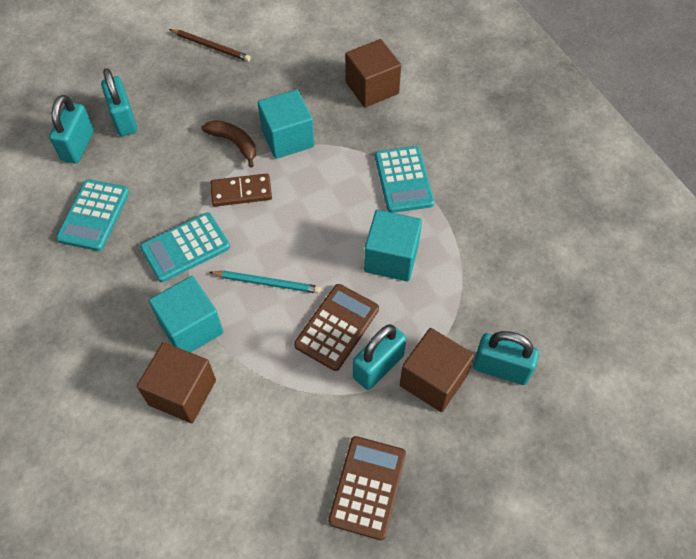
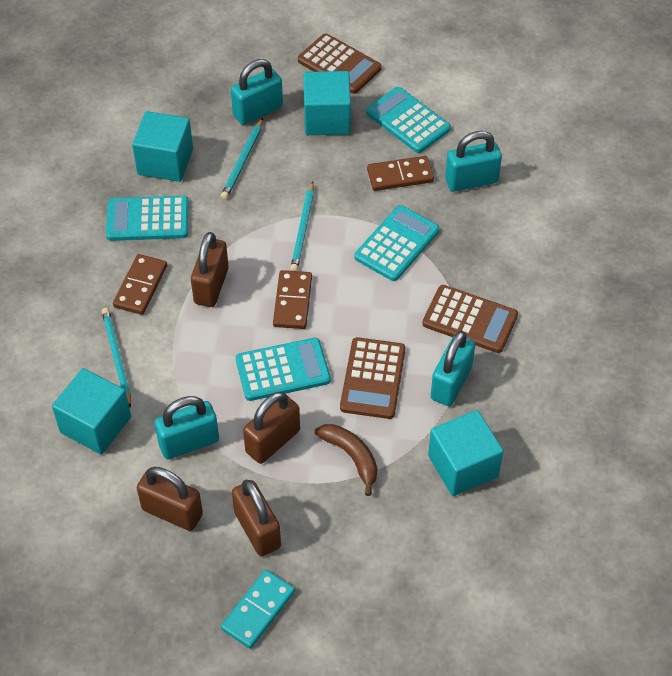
brown calculator: [294,284,379,371] [328,436,406,540] = 2 -> [298,33,382,94] [340,337,406,419] [422,285,518,353] = 3
brown cube: [137,342,216,423] [345,39,401,107] [400,328,474,412] = 3 -> none = 0
brown domino: [210,173,272,207] = 1 -> [113,254,167,315] [273,270,312,329] [367,156,434,191] = 3
brown padlock: none = 0 -> [137,467,203,531] [191,232,229,307] [232,480,281,557] [243,392,300,464] = 4
brown pencil: [169,29,251,62] = 1 -> none = 0
turquoise calculator: [56,179,129,251] [140,213,230,282] [375,146,434,213] = 3 -> [106,196,189,241] [236,338,331,401] [355,205,439,281] [366,87,451,153] = 4
turquoise cube: [149,276,223,353] [258,89,314,159] [364,210,422,282] = 3 -> [52,368,131,454] [132,111,193,182] [303,71,351,135] [428,410,504,496] = 4
turquoise domino: none = 0 -> [221,570,295,649] = 1
turquoise pencil: [209,271,321,294] = 1 -> [102,308,131,408] [221,118,263,200] [290,181,314,271] = 3

